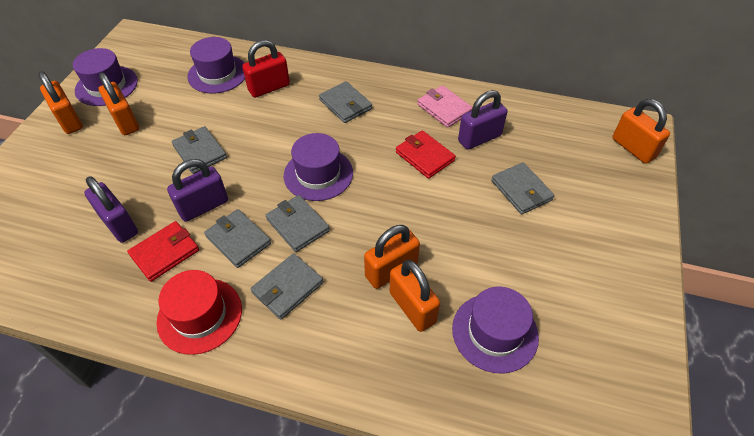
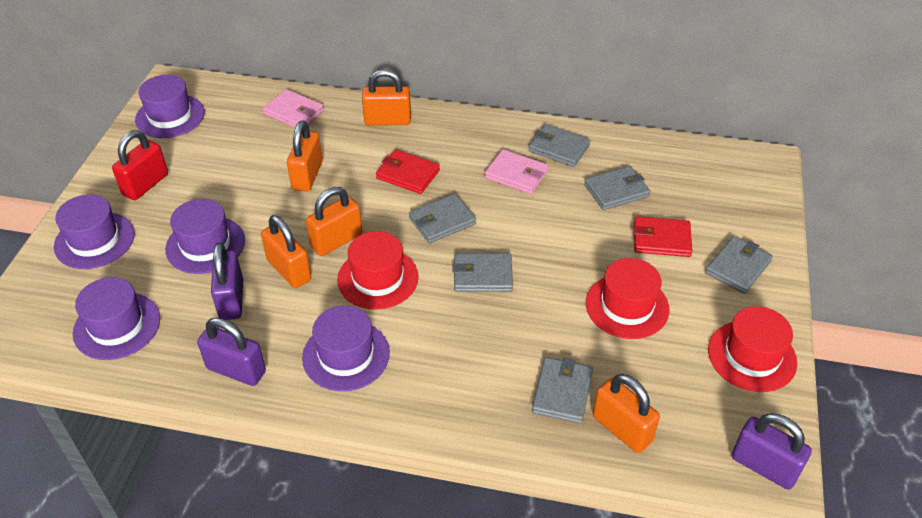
pink wallet: [417,85,473,128] = 1 -> [263,89,324,127] [485,149,548,194] = 2
purple hat: [73,48,138,106] [187,37,245,93] [284,133,353,201] [452,287,539,373] = 4 -> [54,195,135,269] [73,277,160,360] [135,75,205,138] [165,199,245,274] [302,306,390,391] = 5
red hat: [156,270,242,355] = 1 -> [337,231,419,310] [586,258,670,339] [708,306,797,392] = 3

